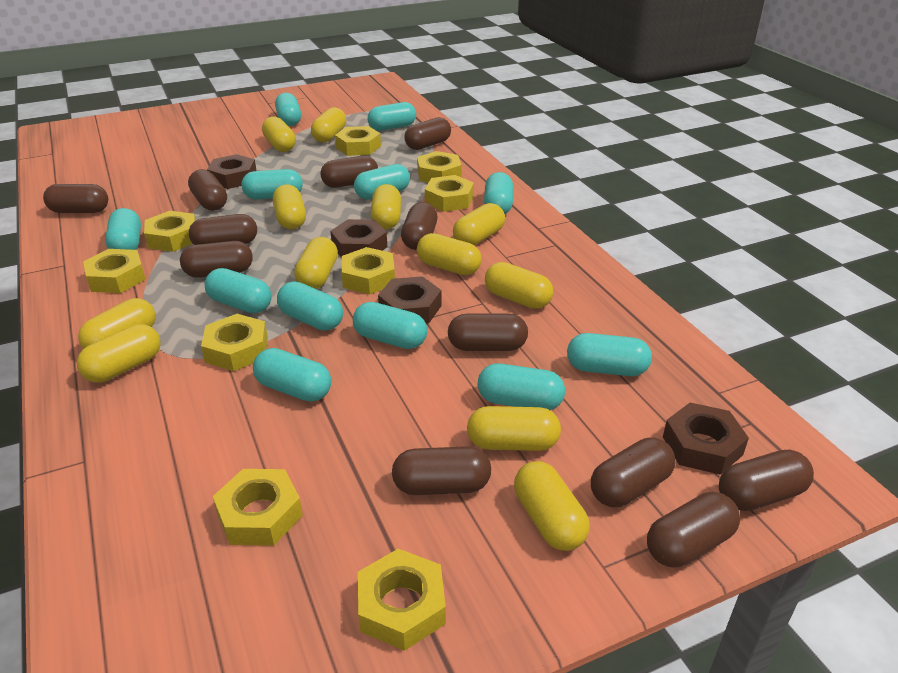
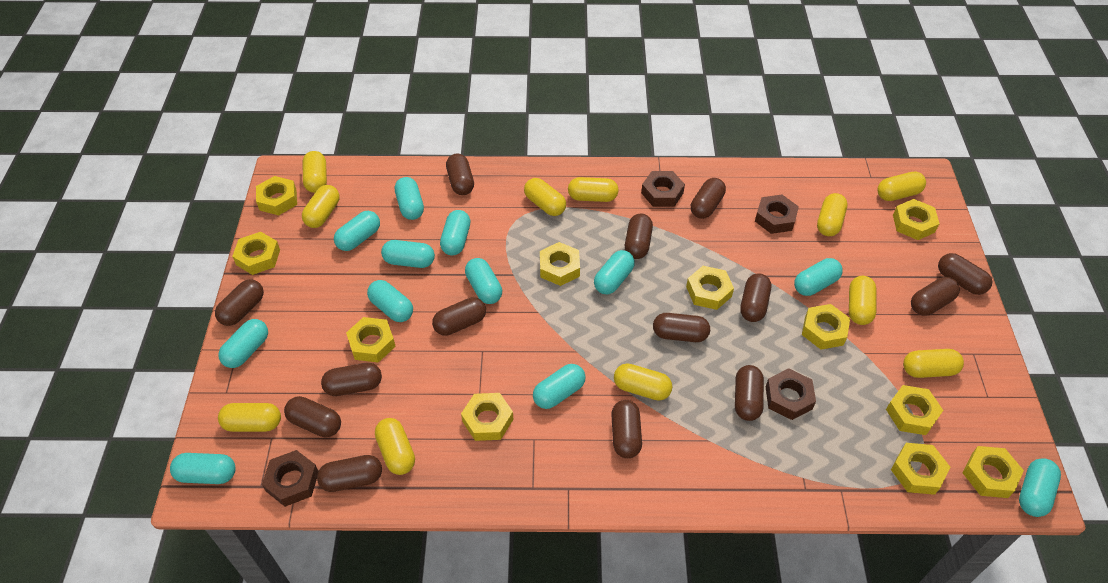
brown capsule: [43,184,108,213] [180,241,253,278] [188,169,227,211] [189,214,257,245] [320,156,378,188] [392,446,491,495] [401,202,437,250] [404,117,451,150] [448,314,528,351] [591,437,676,507] [647,492,740,568] [719,450,814,511] = 12 -> [215,279,264,326] [284,396,341,437] [317,455,382,492] [321,363,382,396] [432,297,486,336] [446,154,474,195] [611,400,642,458] [625,214,653,259] [653,313,710,342] [691,178,726,219] [735,365,764,421] [740,273,771,322] [911,277,960,316] [938,253,992,295] = 14
yellow capsule: [77,324,161,383] [78,298,156,349] [262,117,296,152] [273,185,306,229] [294,237,338,289] [311,107,346,143] [371,184,401,230] [417,233,482,275] [453,203,505,245] [467,406,561,451] [485,262,553,309] [514,461,590,551] = 12 -> [218,403,281,432] [302,185,339,228] [303,151,327,193] [375,418,415,475] [524,178,566,216] [568,177,619,202] [614,363,673,401] [817,193,848,236] [849,276,876,325] [877,172,926,201] [903,349,964,378] = 11
yellow nut: [83,249,146,293] [144,211,196,252] [201,314,268,371] [213,469,303,546] [335,126,381,156] [341,247,395,294] [358,549,446,651] [417,151,462,183] [425,175,474,212] = 9 -> [232,232,280,275] [256,176,297,215] [346,317,396,363] [461,393,513,441] [540,242,580,286] [686,266,734,310] [802,304,850,350] [886,385,943,435] [891,443,950,495] [893,199,940,240] [963,446,1024,498] = 11

